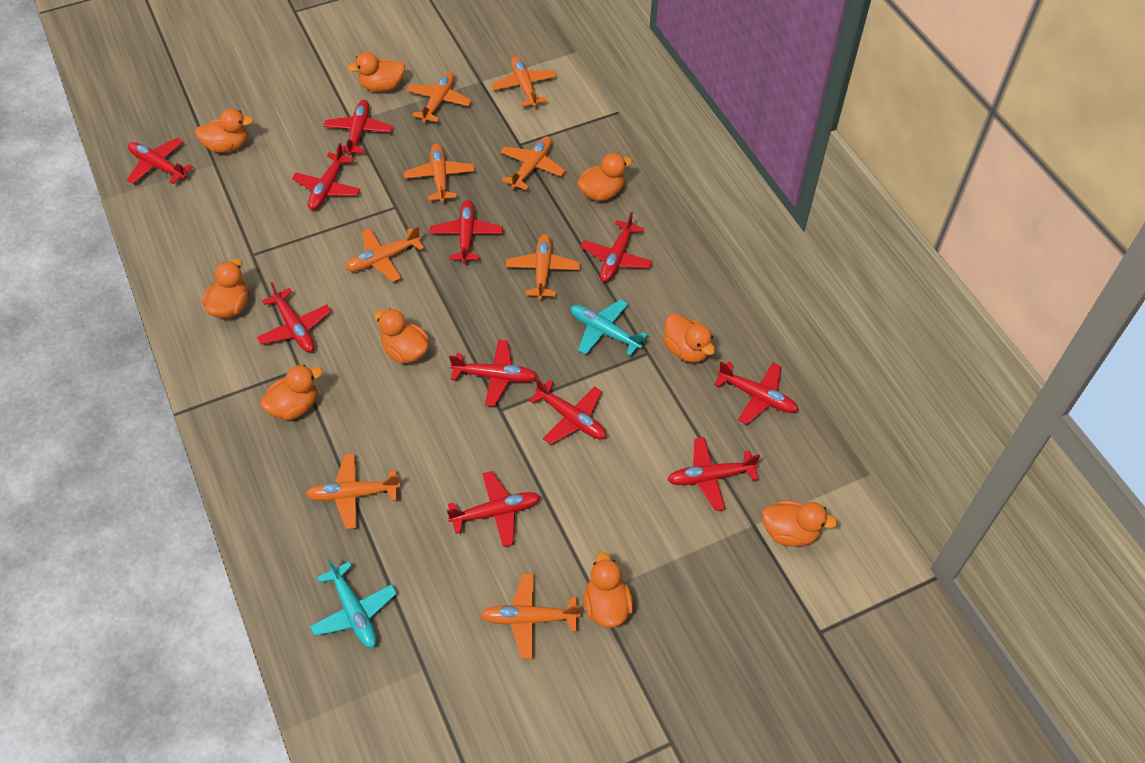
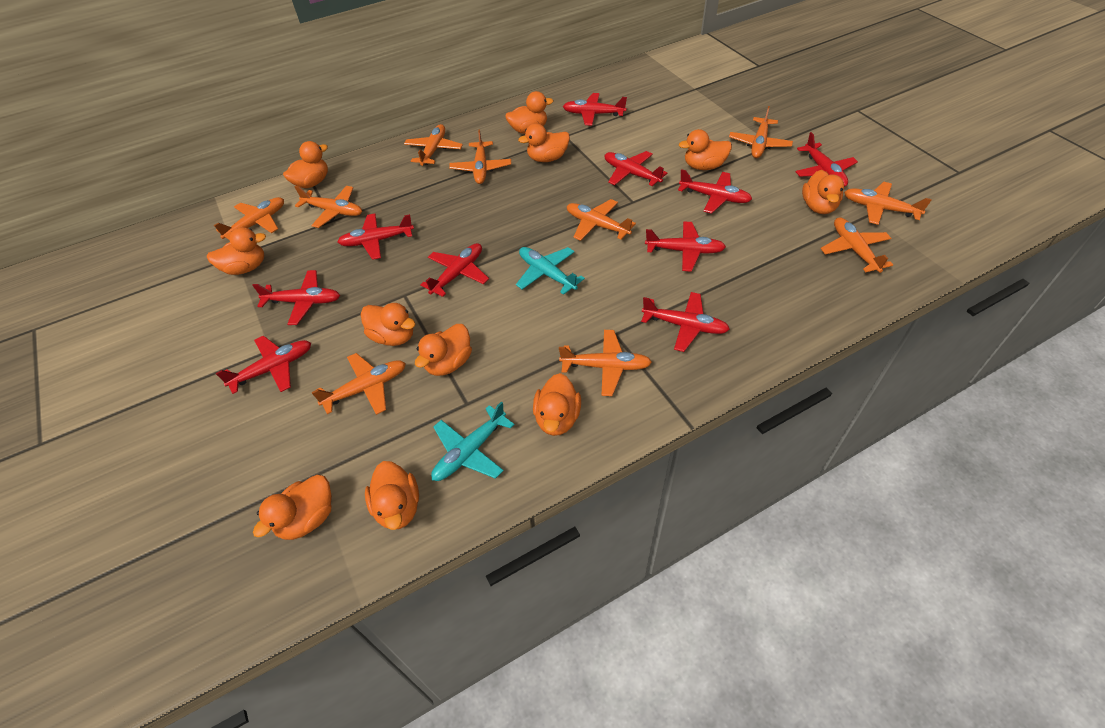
orange duck: [195,109,253,153] [202,259,248,318] [260,365,323,420] [347,52,405,92] [374,308,429,363] [577,153,632,201] [583,552,633,628] [663,313,715,363] [762,500,837,547] = 9 -> [207,227,266,275] [253,475,332,540] [283,141,328,188] [361,303,415,346] [365,461,419,530] [415,324,472,376] [505,91,553,134] [518,123,570,162] [533,373,581,436] [679,129,732,170] [802,170,844,214] = 11
orange plane: [305,453,400,529] [345,226,424,282] [404,144,475,202] [407,71,472,122] [481,574,581,659] [491,56,557,107] [500,136,565,190] [506,234,580,300] = 8 -> [214,197,284,240] [295,186,362,228] [312,353,406,415] [404,124,463,166] [449,130,511,184] [559,330,652,396] [567,199,636,241] [729,106,793,158] [820,217,893,273] [844,182,932,225] = 10
red plane: [127,138,193,184] [257,282,331,352] [292,143,361,210] [324,100,393,156] [430,200,503,264] [447,471,540,547] [449,340,538,406] [529,378,606,445] [581,212,653,282] [667,437,760,511] [714,362,799,424] = 11 -> [216,336,311,394] [252,270,340,325] [338,213,414,260] [420,243,489,297] [563,93,627,126] [605,151,667,186] [641,292,730,352] [645,221,726,272] [678,169,752,214] [795,132,858,187] = 10

